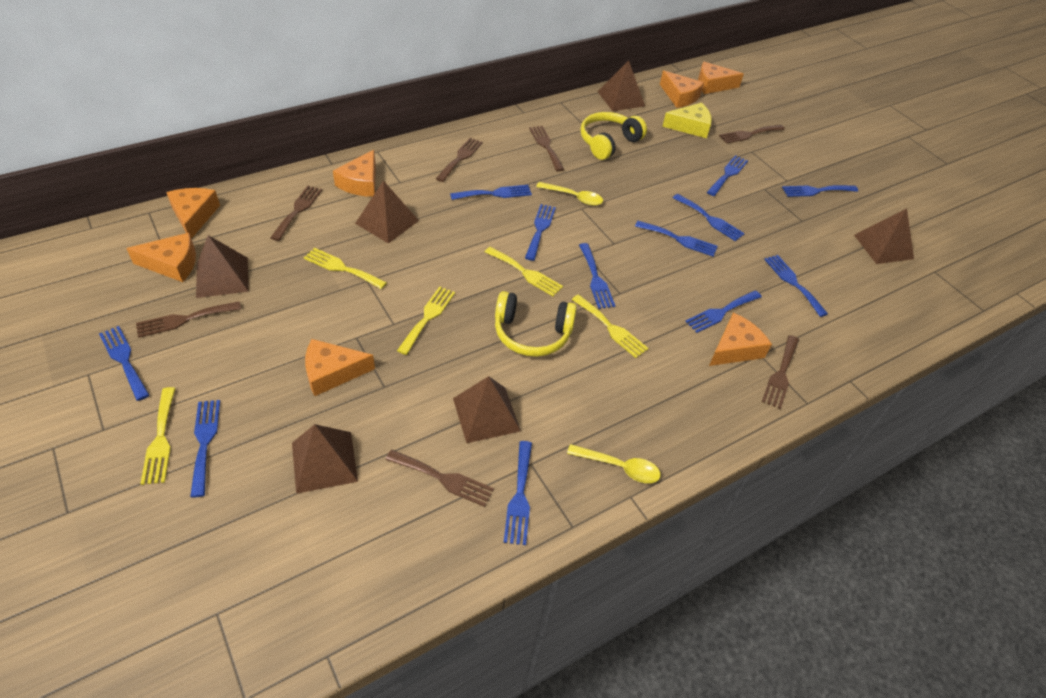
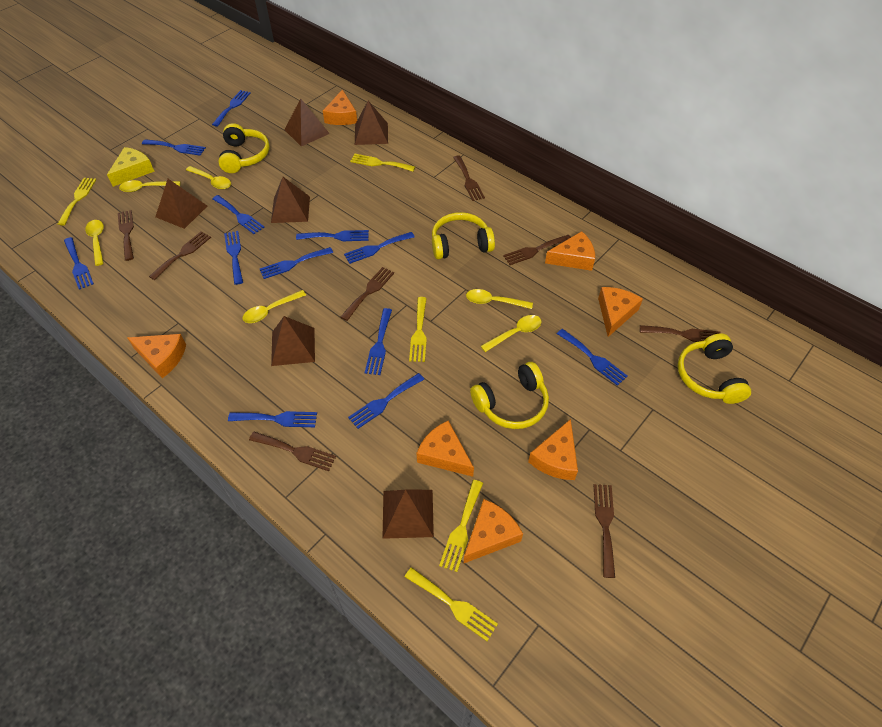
brown fork: [136,301,241,338] [270,186,322,241] [385,450,494,507] [436,138,483,182] [529,126,564,171] [719,125,785,143] [762,335,799,409] = 7 -> [118,210,134,261] [149,232,211,280] [249,432,336,471] [341,267,394,321] [453,155,485,201] [503,235,571,265] [594,484,615,578] [640,325,721,342] = 8
yellow headphones: [495,291,577,357] [580,112,647,160] = 2 -> [218,123,270,173] [432,212,495,259] [470,362,549,429] [677,334,751,404] = 4
yellow spoon: [536,182,603,206] [567,444,661,483] = 2 -> [85,220,104,266] [119,180,180,192] [186,166,231,189] [242,290,306,323] [466,289,533,309] [481,315,541,352] = 6

